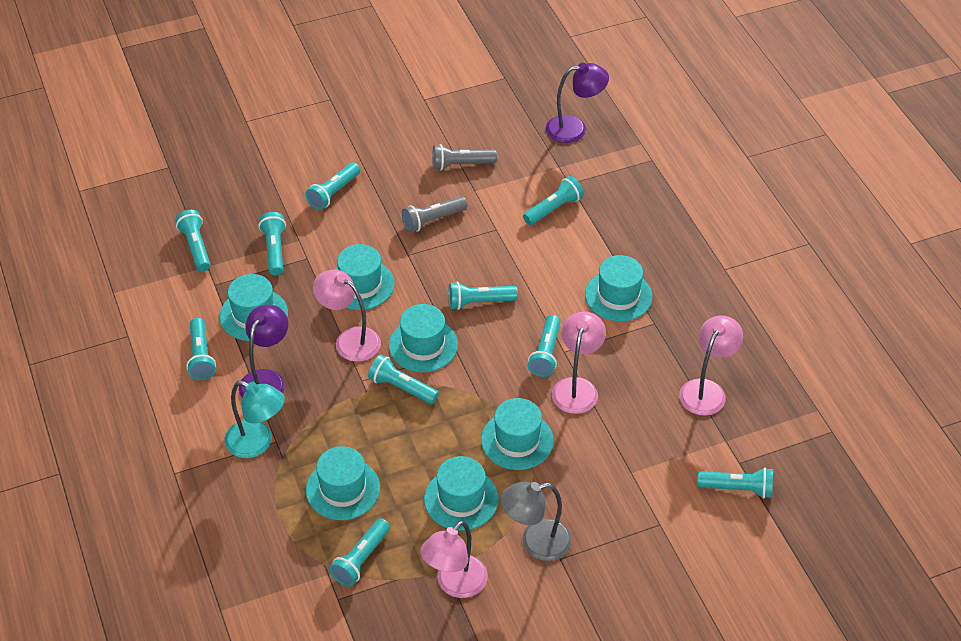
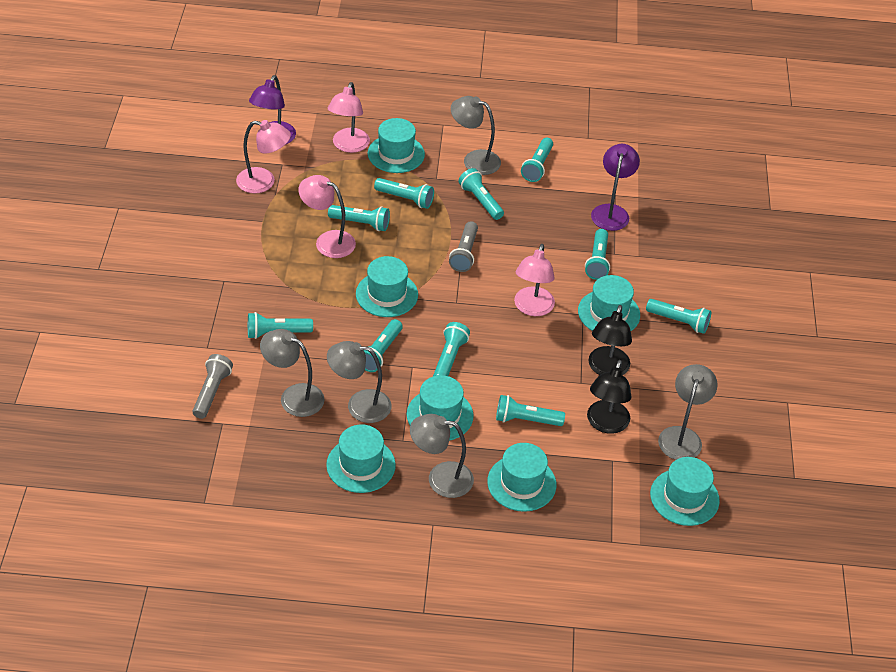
black lamp: none = 0 -> [587,360,631,434] [588,305,632,375] = 2
grey lamp: [501,482,572,561] = 1 -> [260,329,325,417] [327,341,391,423] [410,414,474,498] [451,96,501,175] [658,364,718,460] = 5
turquoise lamp: [224,380,285,458] = 1 -> none = 0

